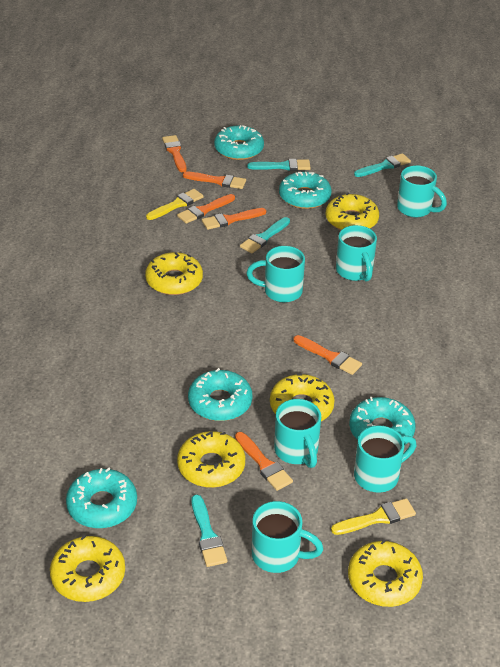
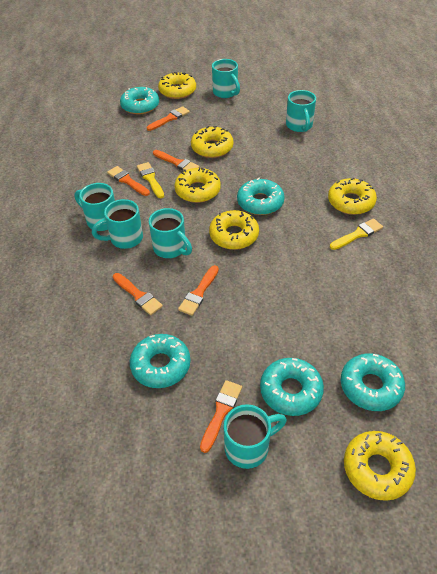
turquoise brush: [192,495,227,567] [240,217,290,253] [247,159,311,171] [354,153,411,177] = 4 -> none = 0

